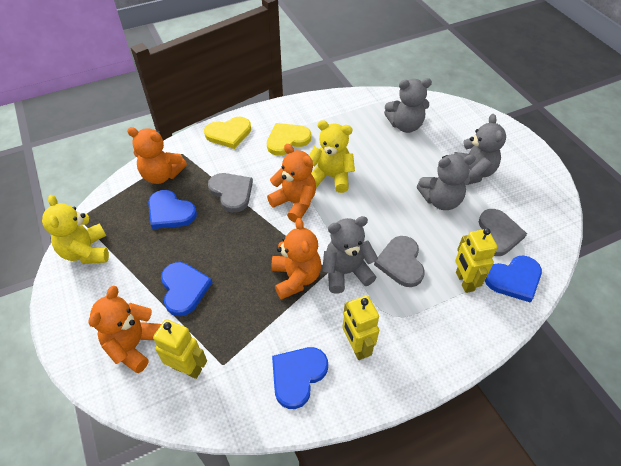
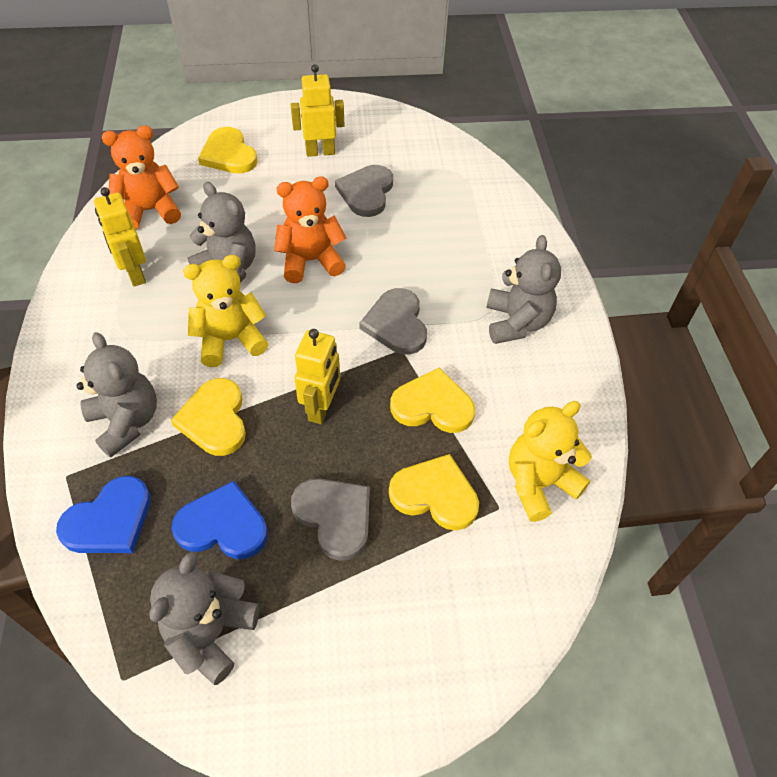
blue heart: [148,190,197,229] [161,262,213,316] [272,347,328,409] [485,256,542,303] = 4 -> [56,476,151,553] [171,481,268,559] = 2
orange teddy bear: [88,286,161,373] [127,127,187,184] [267,144,316,223] [271,218,321,300] = 4 -> [102,125,181,230] [274,176,346,283] = 2
yellow heart: [204,117,251,149] [267,123,311,156] = 2 -> [171,378,246,456] [198,127,257,174] [389,454,479,530] [390,368,476,433] = 4

